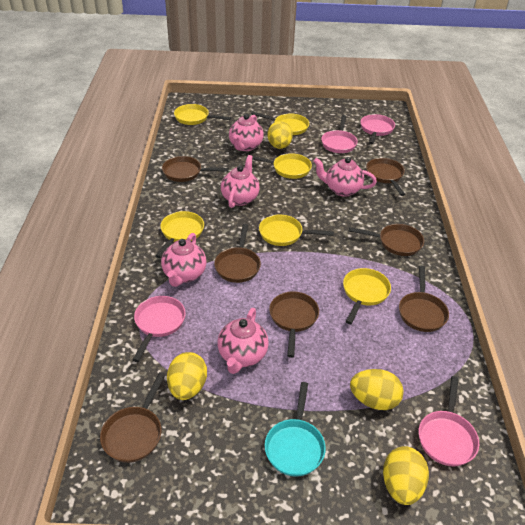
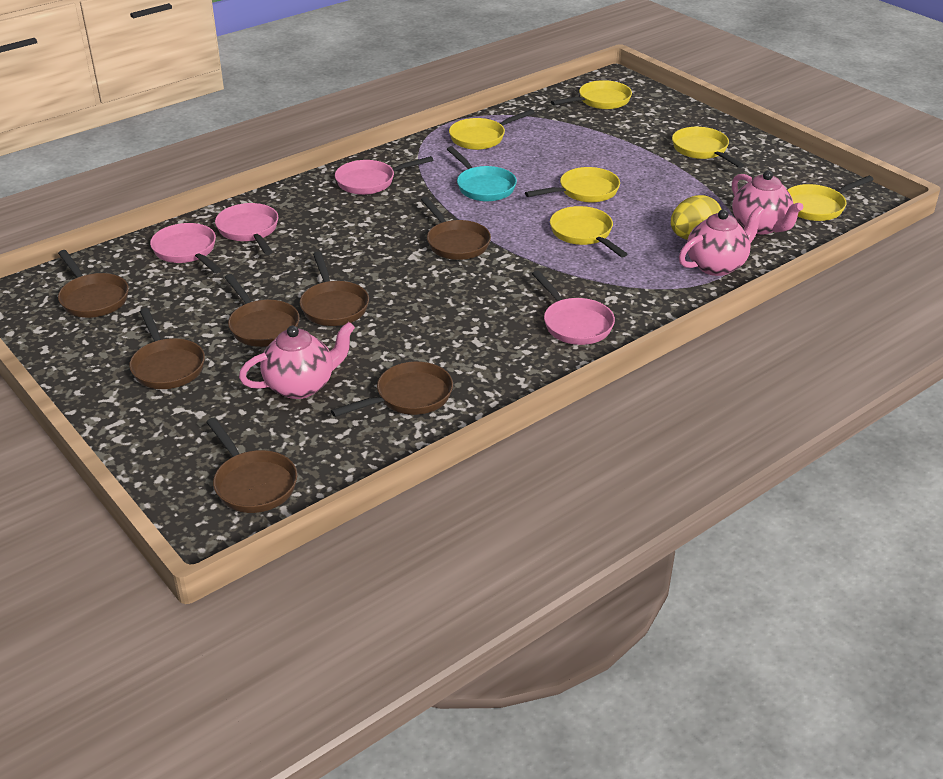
pink teapot: [161,233,206,287] [217,308,269,374] [221,155,260,208] [229,114,264,151] [314,157,377,197] = 5 -> [239,322,355,399] [679,206,765,276] [732,170,803,234] = 3
yellow egg: [167,352,207,400] [267,121,293,149] [350,369,404,410] [383,446,429,505] = 4 -> [671,195,722,240] = 1

